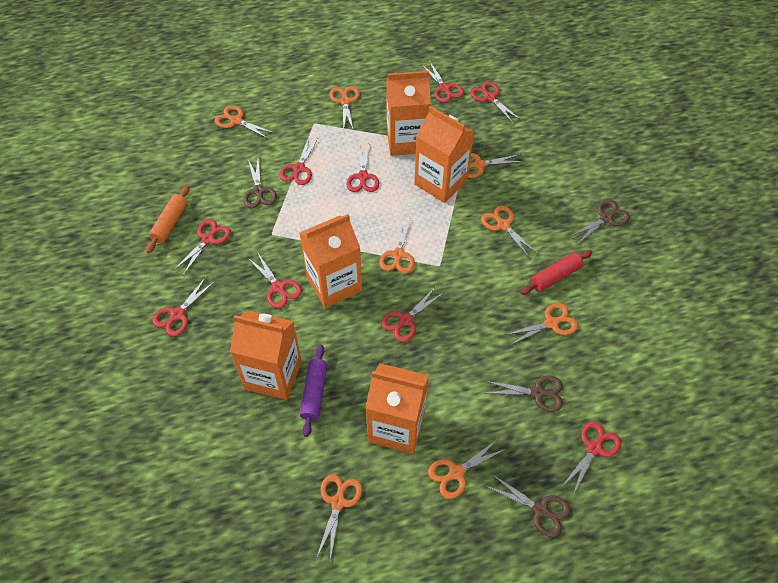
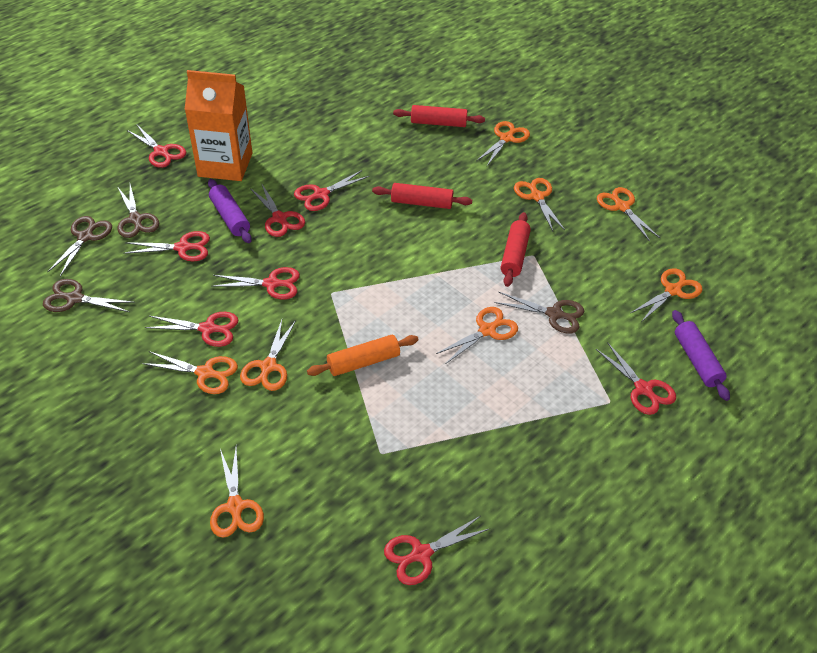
orange carton: [230,310,302,400] [299,214,362,308] [366,363,429,454] [386,71,431,156] [414,106,474,203] = 5 -> [185,70,252,181] = 1
purple rolling pin: [300,345,327,437] = 1 -> [208,179,252,243] [672,310,730,401] = 2
red rolling pin: [520,250,593,295] = 1 -> [372,183,472,209] [393,105,485,127] [501,212,531,287] = 3
red scissors: [152,277,215,337] [173,219,231,275] [248,252,302,308] [280,137,319,185] [347,144,379,192] [381,286,445,342] [421,60,464,103] [470,82,521,124] [562,421,621,495] = 9 -> [123,231,210,261] [127,125,186,168] [145,312,239,347] [211,267,300,300] [250,183,305,237] [294,170,369,211] [384,516,489,585] [596,342,676,415] = 8

